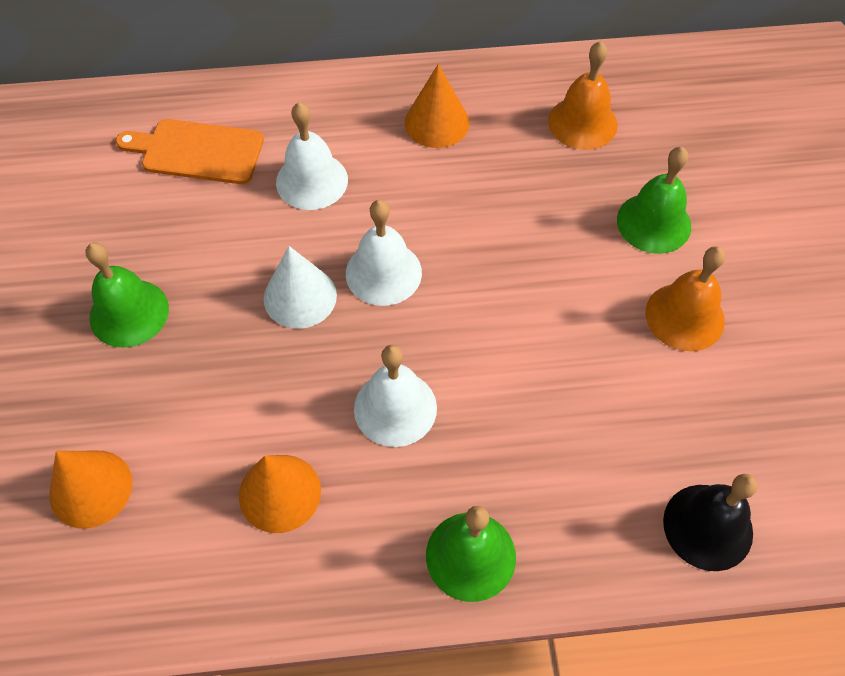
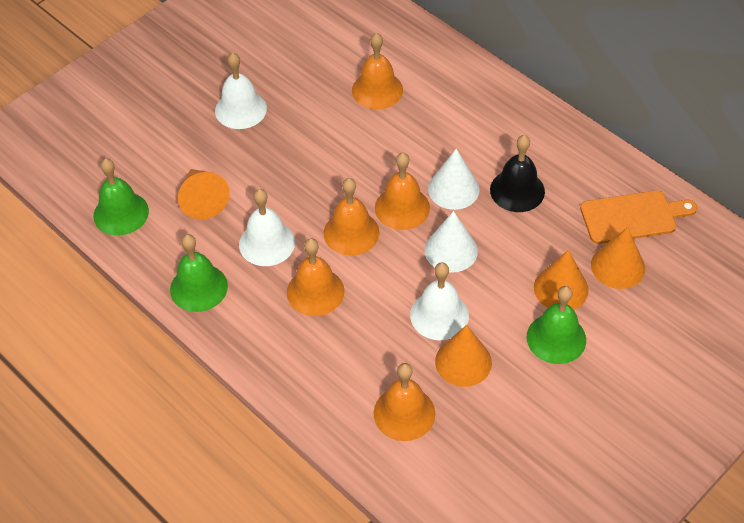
orange bell: [548,41,618,150] [645,246,725,351] = 2 -> [287,238,345,316] [324,178,380,256] [352,33,403,109] [374,363,435,441] [375,153,430,230] = 5
orange cone: [49,451,132,529] [239,455,321,533] [405,64,470,148] = 3 -> [178,169,230,219] [435,325,492,387] [534,250,589,310] [591,227,645,289] = 4
white cone: [264,246,337,329] = 1 -> [424,211,478,273] [428,149,480,210] = 2

